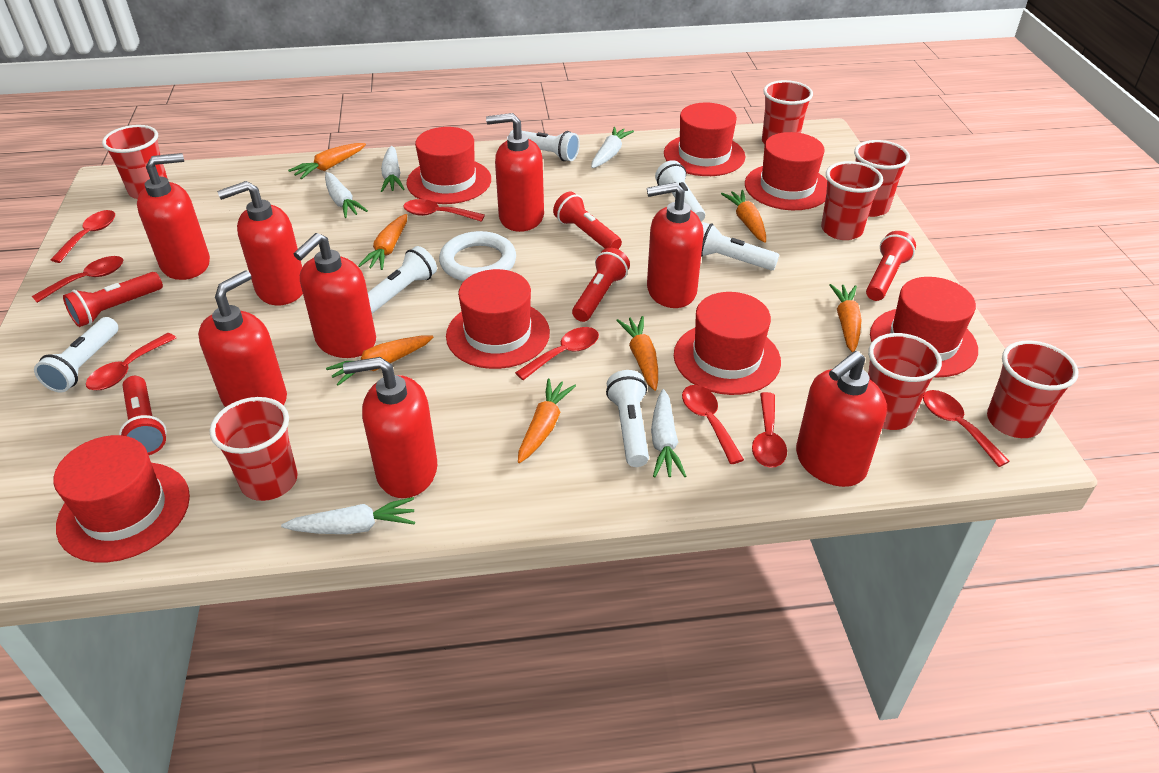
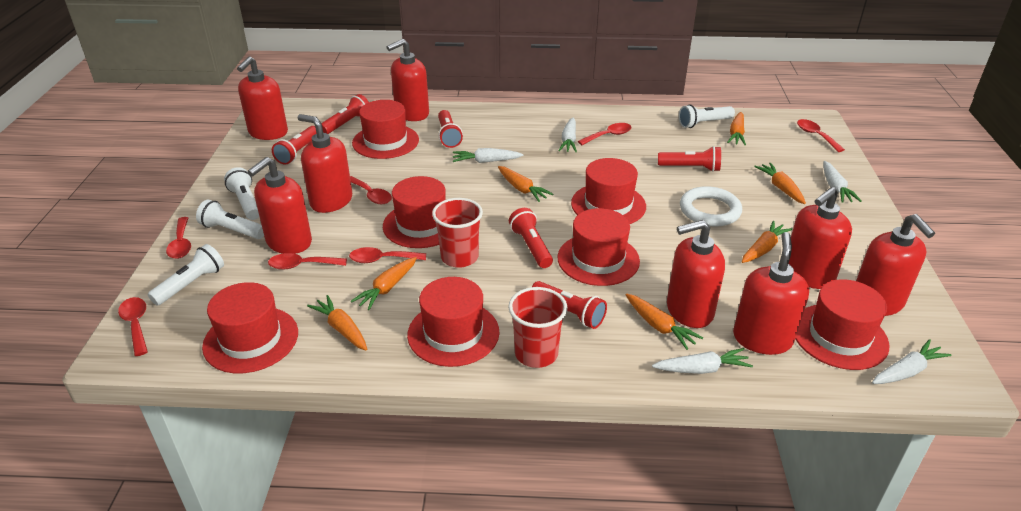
red cup: [102,125,168,199] [209,397,298,501] [762,80,813,144] [821,161,883,240] [854,140,910,217] [868,333,942,430] [987,340,1079,438] = 7 -> [432,198,483,268] [508,287,567,368] = 2
red flashlight: [63,272,163,327] [119,376,167,455] [553,192,622,249] [572,248,630,322] [866,231,916,301] = 5 -> [272,126,316,165] [321,94,369,134] [438,110,463,148] [509,208,553,268] [532,281,607,329] [658,146,721,172] = 6
red spoon: [32,256,124,303] [50,210,115,263] [86,333,176,390] [403,199,485,222] [515,327,599,380] [682,385,744,464] [752,392,787,468] [923,390,1010,467] = 8 -> [118,297,148,356] [166,217,191,259] [268,253,347,270] [349,247,426,263] [350,176,392,204] [578,123,632,145] [797,119,845,152] = 7
white flashlight: [34,317,118,393] [368,246,437,314] [509,130,580,161] [606,370,649,467] [655,160,705,222] [701,222,779,270] = 6 -> [148,244,224,306] [196,200,264,239] [224,167,259,220] [679,104,735,128] = 4

